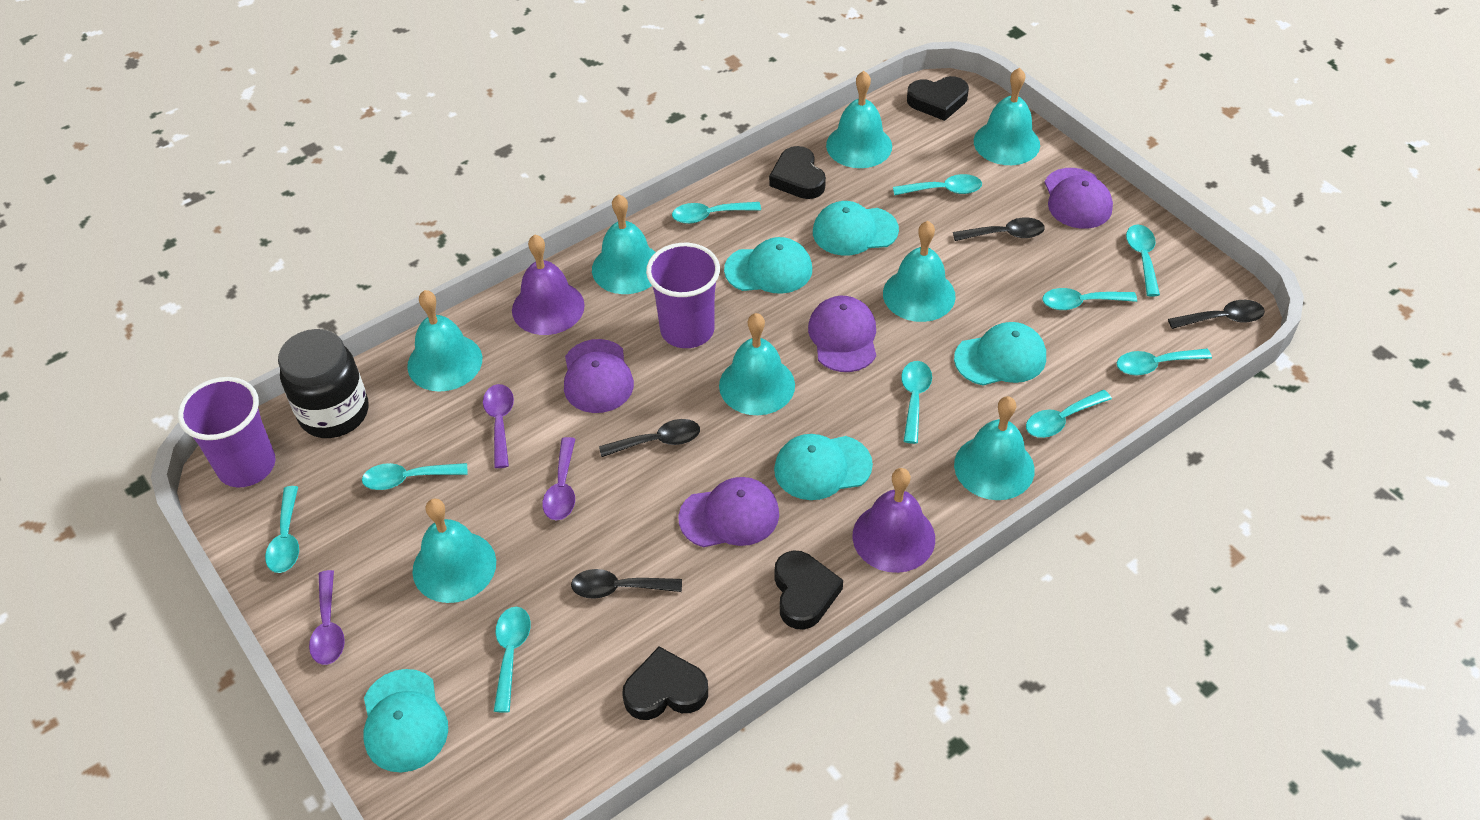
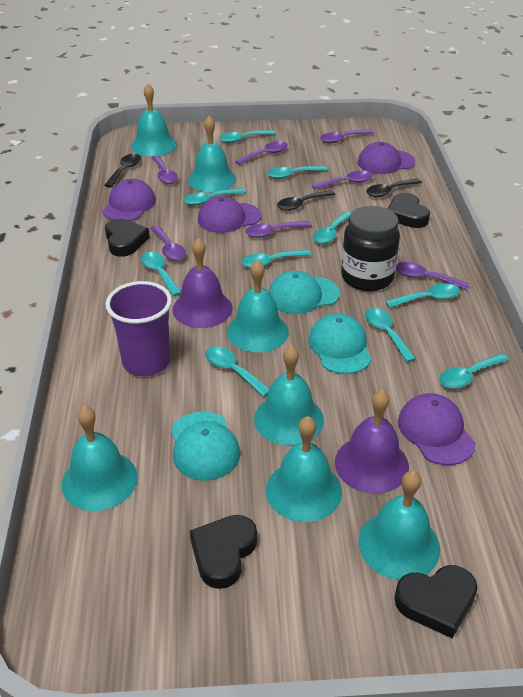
black spoon: [571,569,682,599] [599,419,700,457] [953,217,1045,241] [1168,300,1265,329] = 4 -> [104,153,141,188] [277,190,335,211] [366,178,422,197] = 3
purple cup: [178,377,276,487] [646,243,720,348] = 2 -> [105,281,172,376] = 1
purple spoon: [309,570,345,665] [483,384,514,468] [542,437,575,520] = 3 -> [151,155,178,184] [151,225,186,261] [235,141,288,165] [245,221,312,238] [312,171,373,190] [320,130,374,143] [396,262,469,290] = 7
turquoise bell: [407,290,482,392] [412,499,496,603] [592,194,656,294] [719,313,795,415] [826,71,892,168] [883,221,956,322] [954,396,1035,500] [974,68,1040,165] = 8 -> [61,406,138,511] [131,84,177,156] [188,116,236,192] [227,260,289,352] [254,345,324,446] [266,416,342,522] [359,471,440,580] = 7
turquoise cap: [363,669,448,773] [724,237,812,294] [774,434,873,500] [813,201,899,256] [954,322,1046,386] = 5 -> [171,412,240,481] [269,271,340,314] [308,313,372,374] = 3

